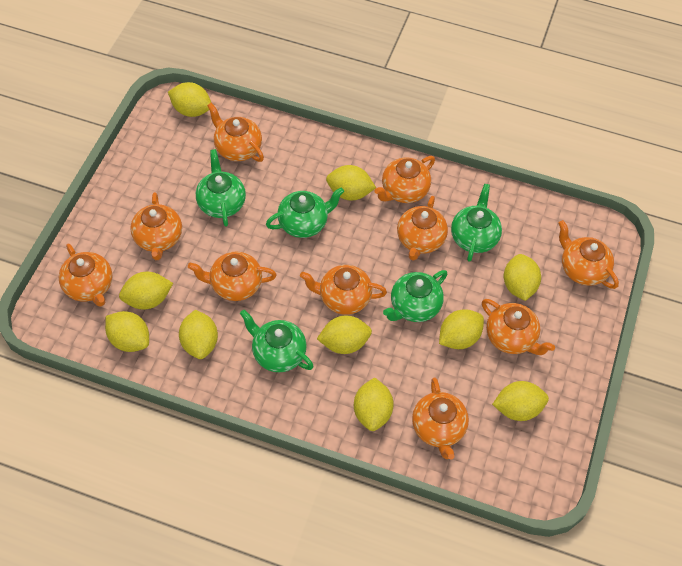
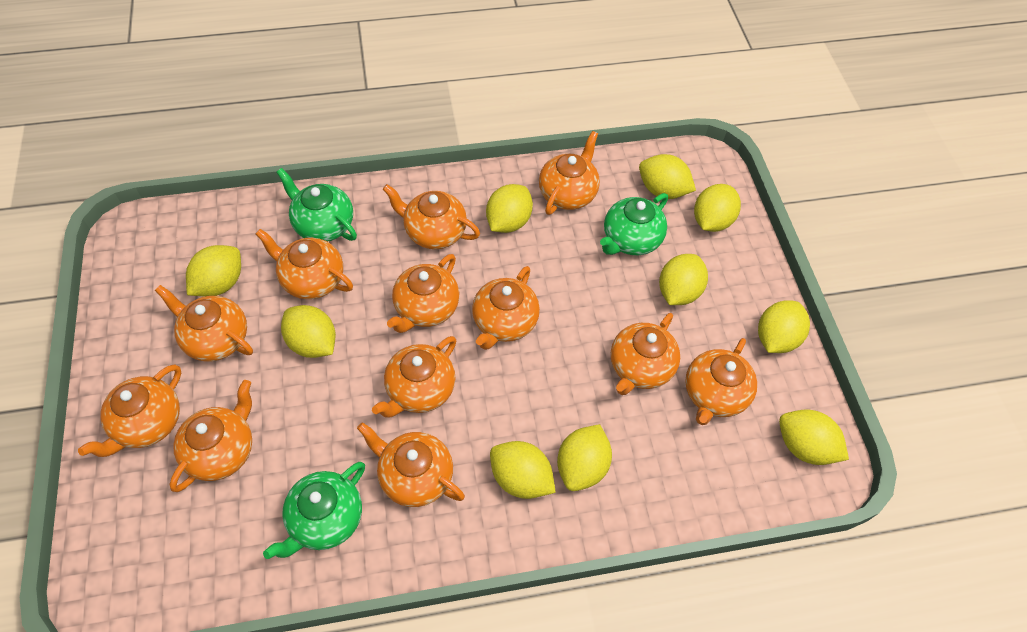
green teapot: [196,149,246,227] [240,310,314,372] [266,188,344,238] [383,270,448,322] [451,184,502,262] = 5 -> [263,462,365,559] [277,168,357,242] [600,193,668,255] = 3
orange teapot: [58,244,113,307] [130,192,182,260] [188,252,277,301] [207,103,264,162] [300,265,387,315] [374,156,435,203] [397,196,448,261] [412,378,469,460] [482,299,555,355] [558,220,619,289] = 10 -> [78,364,181,457] [155,285,253,361] [169,380,252,492] [256,229,353,299] [357,422,465,507] [372,336,456,418] [382,184,480,249] [387,254,459,333] [472,266,540,350] [539,131,600,215] [611,313,680,395] [685,338,757,425] = 12

